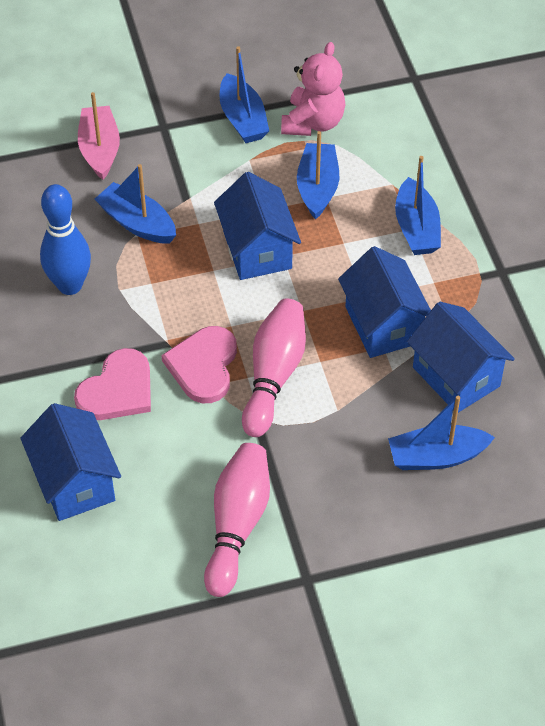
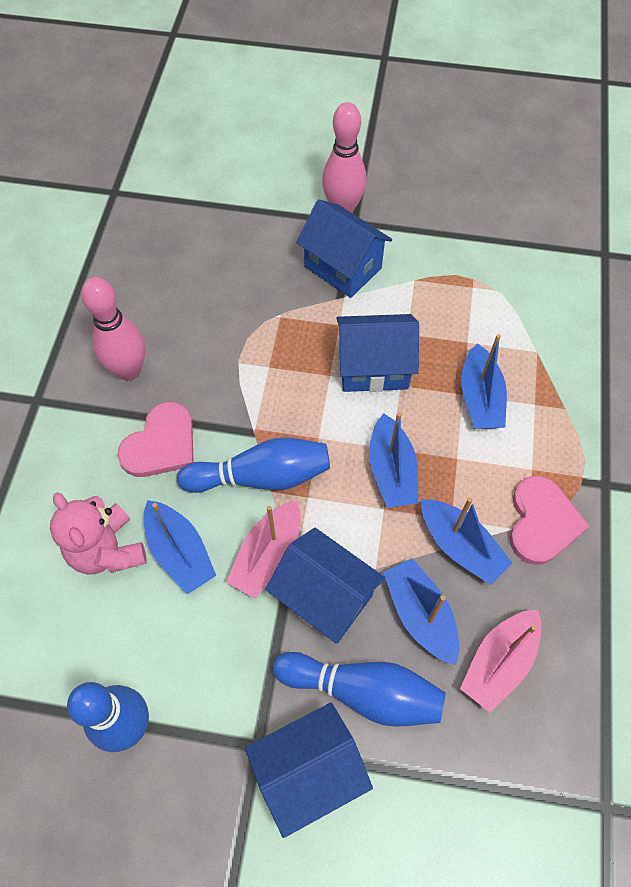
blue bowling pin: [40,184,91,295] = 1 -> [67,682,149,752] [177,438,330,493] [273,652,446,727] = 3
pink boat: [78,92,120,180] = 1 -> [226,501,301,599] [460,610,542,713] = 2

